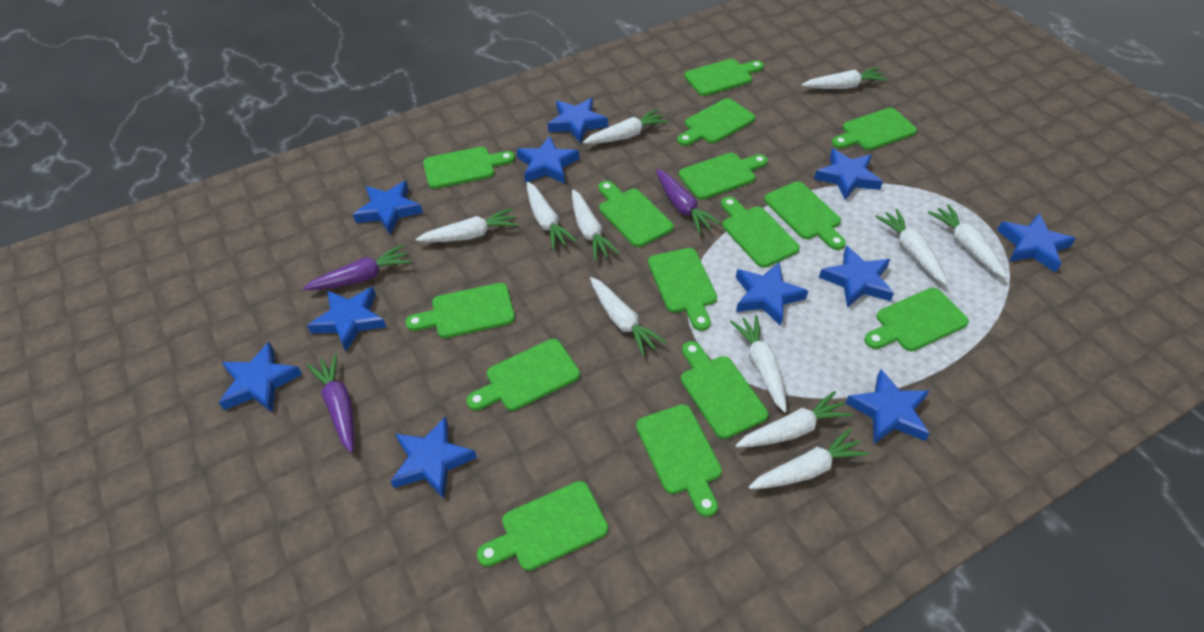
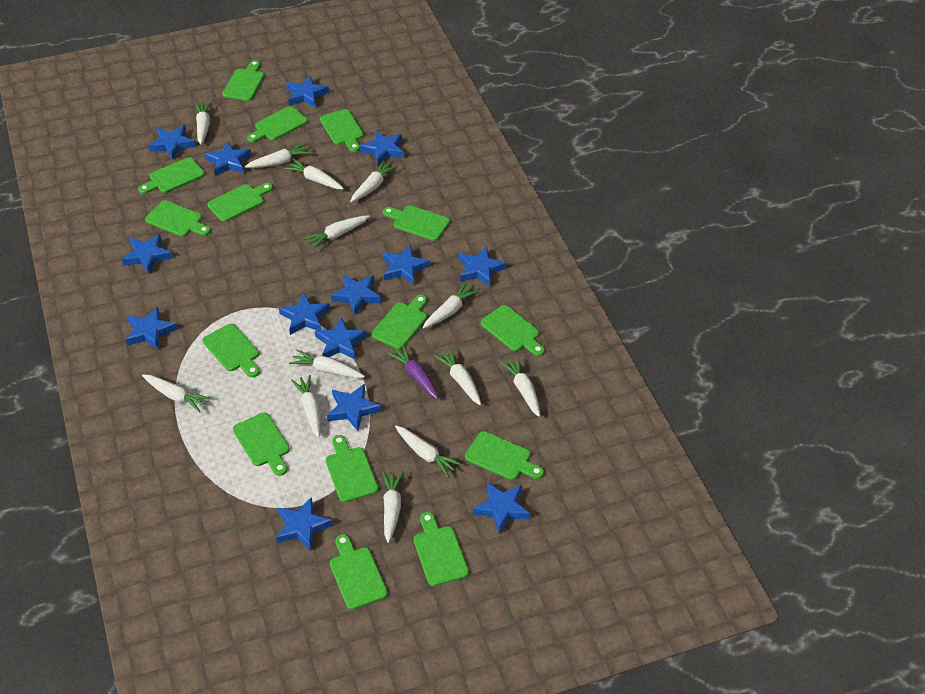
blue star: [219,342,302,413] [307,287,386,351] [353,181,423,235] [390,416,477,499] [516,136,579,184] [548,98,608,143] [736,262,808,326] [814,149,883,200] [819,245,894,308] [846,369,930,444] [997,213,1076,272] = 11 -> [122,234,173,273] [126,307,177,350] [149,125,195,159] [205,141,251,176] [276,497,333,551] [279,293,330,335] [286,75,329,108] [315,317,367,359] [327,384,381,431] [331,275,381,315] [360,130,404,165] [382,245,430,285] [459,246,506,287] [473,482,530,534] = 14
purple carrot: [303,245,411,290] [307,354,354,453] [656,169,721,234] = 3 -> [387,344,438,399] = 1
white carrot: [416,208,518,242] [527,182,577,250] [572,190,620,261] [583,109,669,144] [590,277,666,356] [730,315,787,412] [735,391,853,447] [749,428,869,489] [802,67,888,89] [875,209,948,285] [928,204,1007,278] = 11 -> [142,374,212,413] [195,101,211,145] [245,143,312,168] [284,159,344,189] [289,349,365,378] [291,375,321,438] [304,215,370,249] [350,160,398,202] [382,471,403,543] [395,426,462,477] [423,282,480,329] [434,348,481,405] [500,356,540,417] = 13

